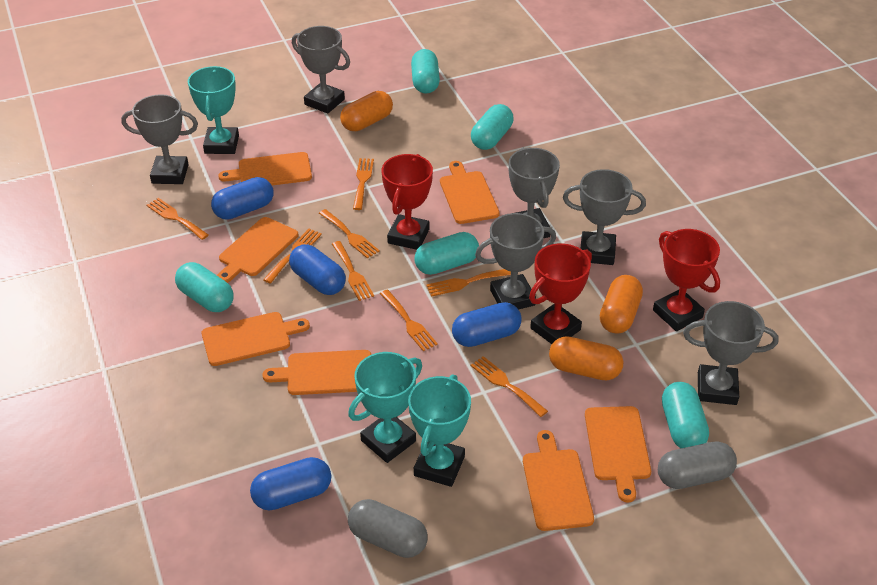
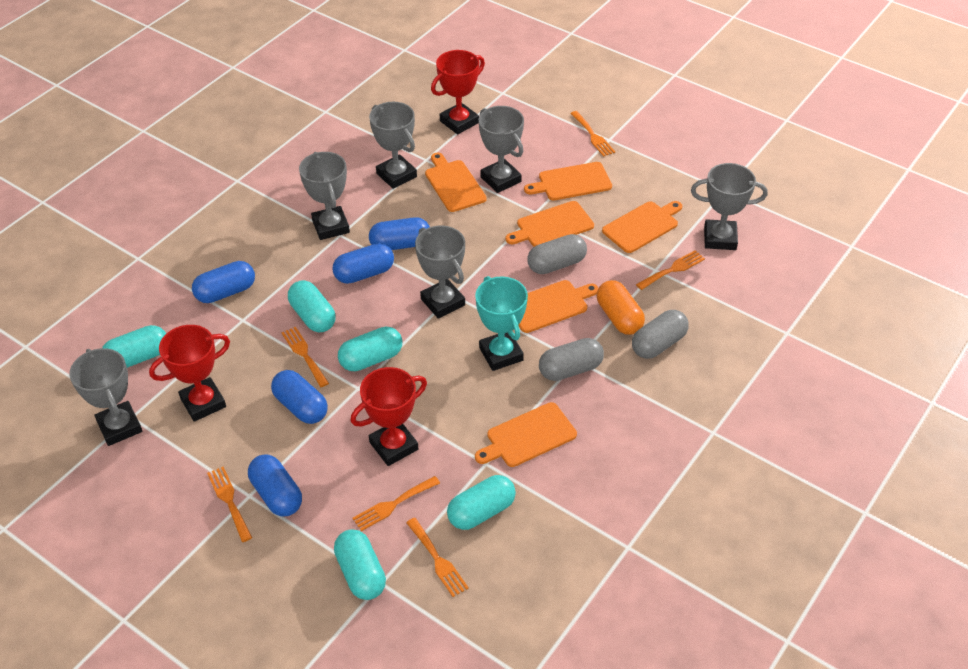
blue capsule: [211,177,273,220] [250,457,331,510] [289,244,346,295] [452,302,521,347] = 4 -> [192,261,255,303] [248,454,302,516] [271,370,328,424] [332,243,394,284] [369,217,430,250] = 5
grey capsule: [348,499,428,558] [658,441,737,489] = 2 -> [527,234,587,274] [539,338,604,381] [632,310,689,359] = 3
orange capsule: [340,91,393,131] [549,336,623,380] [600,275,643,334] = 3 -> [597,280,645,335] = 1
orange cutting board: [202,312,310,366] [217,217,298,283] [218,152,312,185] [262,350,371,395] [440,161,500,224] [523,430,594,531] [585,406,651,503] = 7 -> [425,152,487,212] [475,402,577,467] [505,201,594,247] [518,280,599,333] [524,162,612,200] [602,201,682,253] = 6
orange fork: [146,198,209,240] [263,229,322,284] [319,209,380,259] [332,241,374,301] [353,158,374,210] [380,289,438,351] [426,269,511,297] [471,356,548,417] = 8 -> [207,467,252,542] [282,327,329,387] [352,476,440,531] [406,518,469,597] [570,111,615,157] [636,250,705,290] = 6
turquoise trophy: [188,66,239,154] [348,352,422,463] [408,374,471,487] = 3 -> [475,276,528,371] = 1

